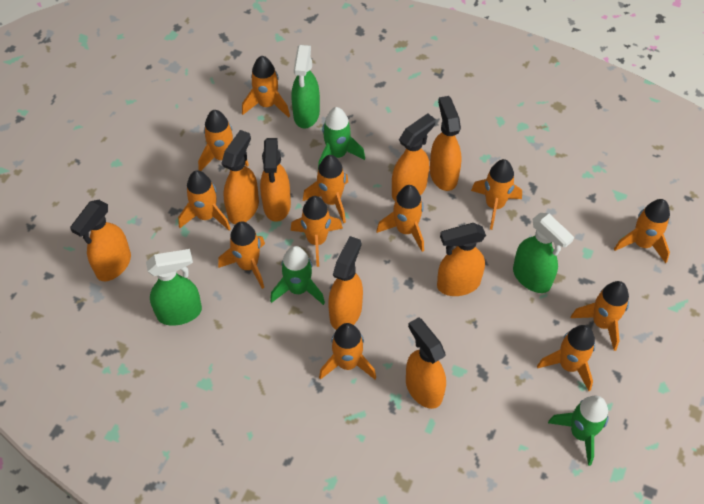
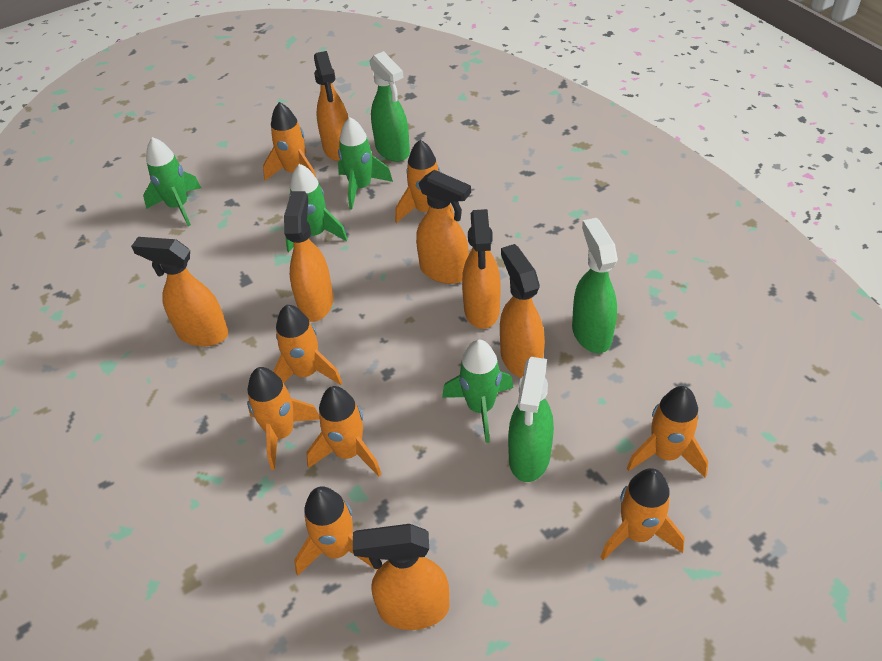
green rocket: [270,246,325,305] [318,107,365,168] [548,396,609,466] = 3 -> [143,137,201,226] [285,164,348,252] [338,117,393,209] [442,339,513,443] = 4
orange rocket: [178,170,231,231] [198,110,249,171] [218,221,265,289] [242,56,290,118] [290,196,343,267] [303,155,348,223] [319,323,376,380] [377,185,424,252] [471,159,522,230] [537,325,595,391] [571,281,629,351] [614,199,670,263] = 12 -> [247,367,320,470] [263,102,317,181] [273,305,342,385] [294,486,377,576] [306,386,381,476] [395,140,454,223] [600,468,685,560] [627,386,708,478] = 8
orange spray bottle: [70,200,131,281] [221,130,259,224] [260,138,291,222] [328,236,363,330] [392,113,435,201] [406,317,446,409] [430,96,462,191] [437,223,486,296] = 8 -> [131,237,228,346] [284,191,334,322] [314,51,348,161] [353,524,450,630] [416,170,471,284] [462,209,501,329] [500,244,545,378] = 7

